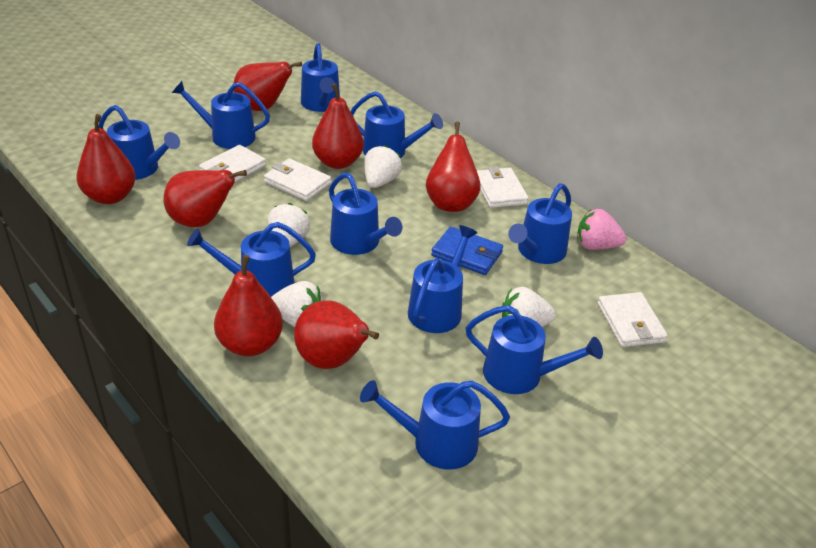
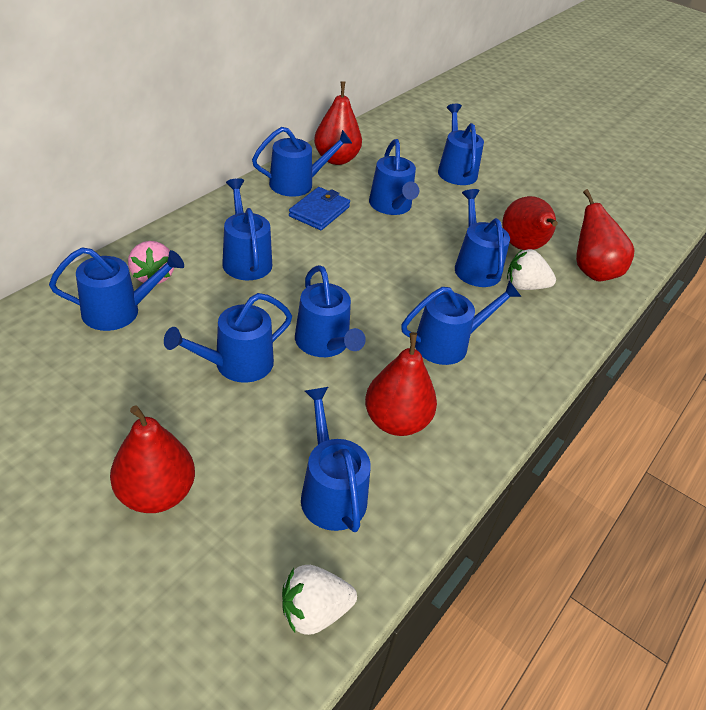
red pear: [76,114,136,204] [164,170,247,227] [214,255,283,356] [233,62,302,111] [294,300,379,369] [312,83,364,169] [426,122,480,212] = 7 -> [110,405,195,513] [314,81,362,165] [365,332,437,436] [502,196,558,250] [576,189,635,281] = 5
white strawberry: [268,203,310,247] [271,281,323,327] [364,145,402,188] [502,287,556,327] = 4 -> [282,565,357,635] [507,249,556,290] = 2
white wallet: [199,145,266,183] [264,159,331,201] [477,166,529,208] [598,292,668,347] = 4 -> none = 0

